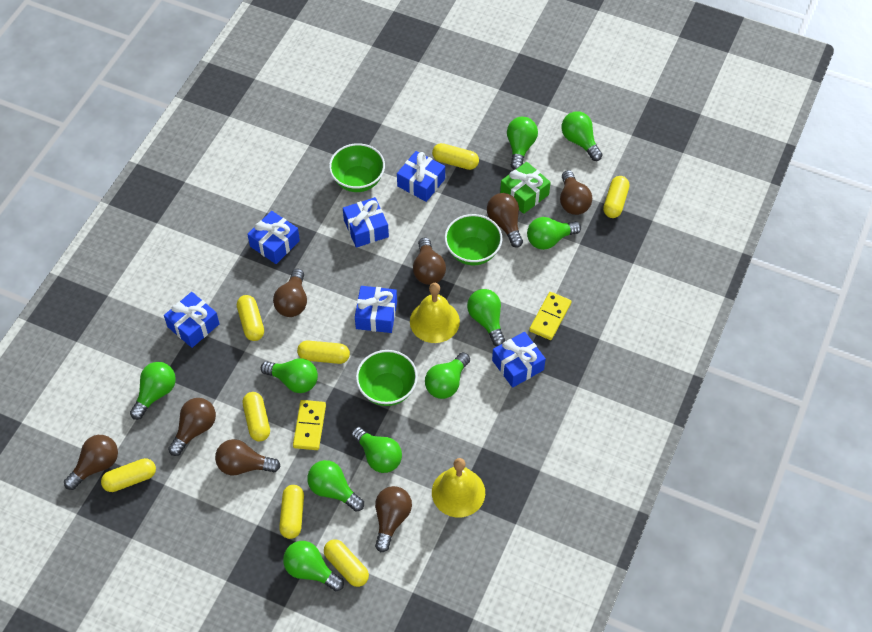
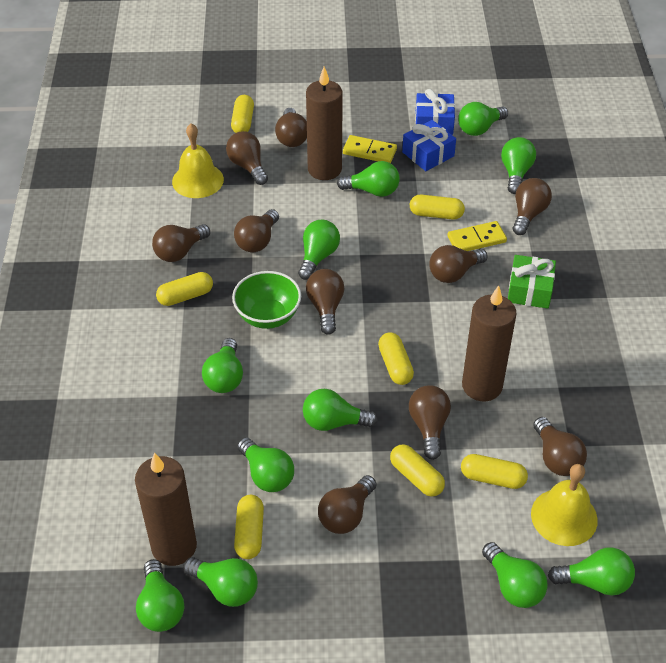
blue gift: [164,292,219,348] [247,211,300,264] [343,197,389,248] [355,286,397,333] [397,151,445,202] [492,332,546,388] = 6 -> [402,120,456,171] [415,89,455,135] = 2
brown candle: none = 0 -> [135,453,197,566] [306,67,343,180] [462,285,516,401] = 3
brown light bulb: [64,435,118,490] [168,398,216,456] [215,439,281,475] [273,269,307,317] [375,486,412,553] [413,237,446,285] [487,193,523,248] [560,170,592,215] = 8 -> [152,224,210,262] [226,131,268,185] [234,209,279,253] [275,108,307,147] [306,269,345,335] [318,475,377,534] [409,385,451,460] [429,245,488,283] [513,178,552,235] [533,417,587,476] = 10
green bowl: [329,143,385,192] [356,350,418,406] [444,214,502,265] = 3 -> [232,271,301,329] = 1
green light bulb: [130,362,176,420] [261,358,318,393] [283,541,344,591] [307,460,364,512] [351,427,402,473] [425,352,470,399] [467,289,505,346] [507,117,538,170] [527,217,581,250] [561,111,603,161] = 10 -> [136,559,184,632] [184,557,258,607] [202,338,243,393] [237,437,294,492] [298,220,340,280] [303,389,378,431] [337,161,400,197] [458,102,508,136] [482,542,548,608] [501,137,536,194] [548,547,635,596] = 11
yellow capsule: [101,458,156,492] [237,295,264,341] [243,392,270,442] [279,485,304,539] [297,340,350,364] [324,539,369,587] [432,143,479,170] [603,176,630,218] = 8 -> [156,272,213,306] [231,95,254,133] [234,495,264,559] [378,332,414,385] [390,444,445,496] [410,195,465,219] [461,454,528,489] = 7

